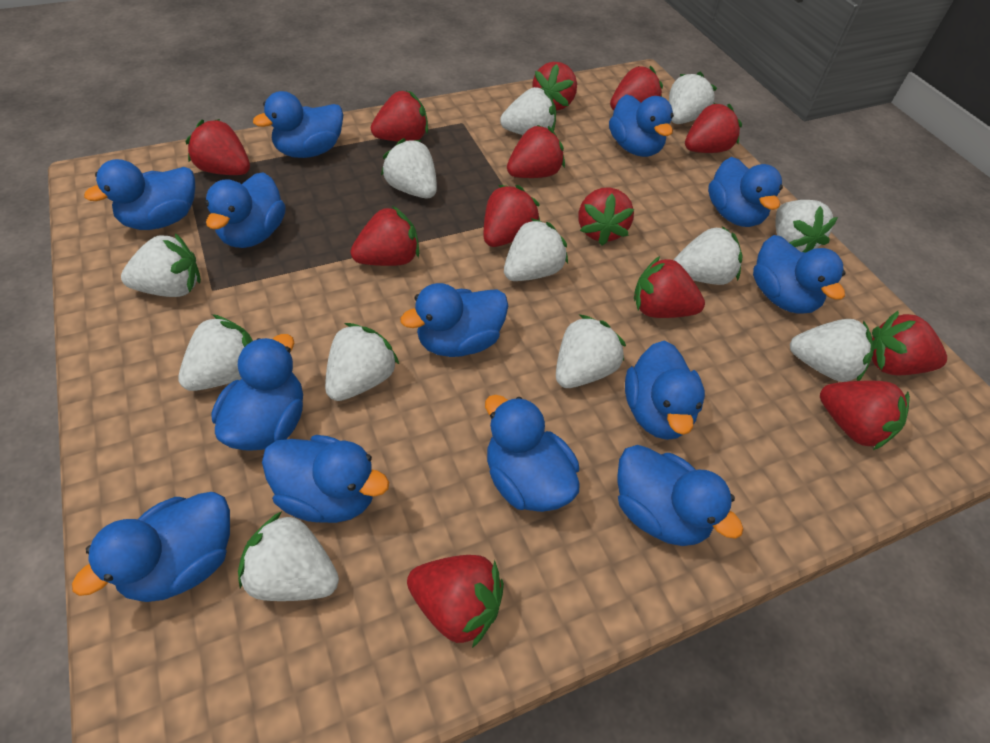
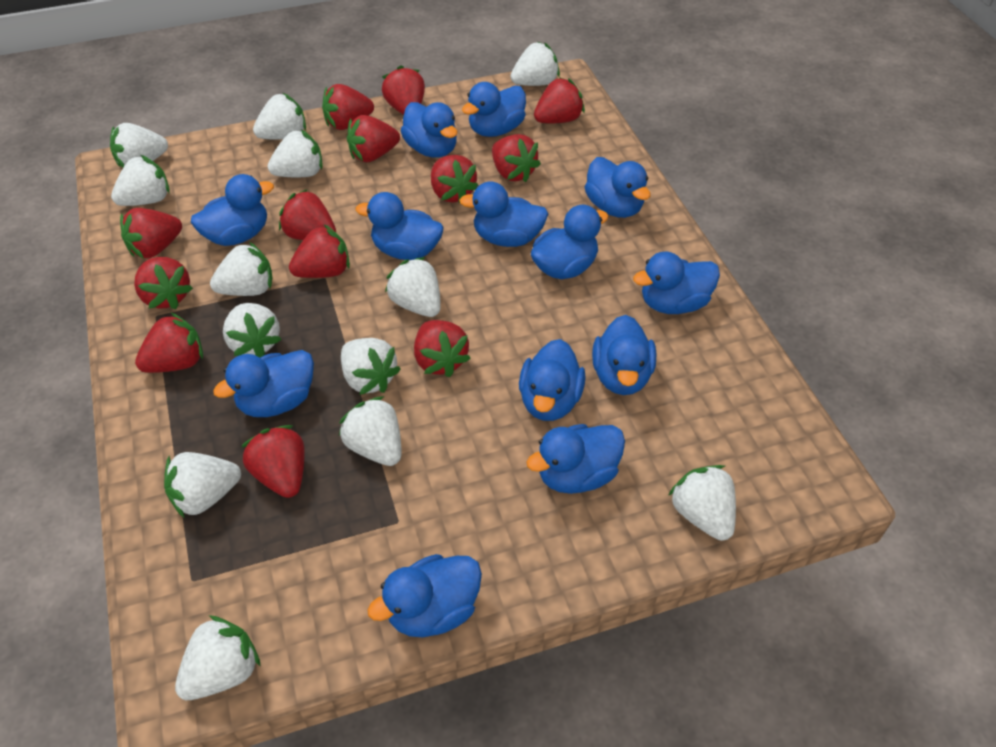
white strawberry: [121,233,201,297] [178,314,253,391] [238,511,339,601] [325,323,399,401] [381,138,437,198] [500,87,556,135] [504,218,568,281] [556,314,626,388] [669,71,717,124] [674,226,742,285] [775,200,838,253] [790,319,874,382] = 12 -> [110,123,168,168] [111,155,170,206] [164,452,241,518] [175,615,261,700] [210,242,272,296] [223,303,282,358] [253,93,306,140] [267,129,323,177] [339,396,401,466] [341,338,401,395] [385,257,441,317] [511,42,560,86] [668,465,736,541] = 13

